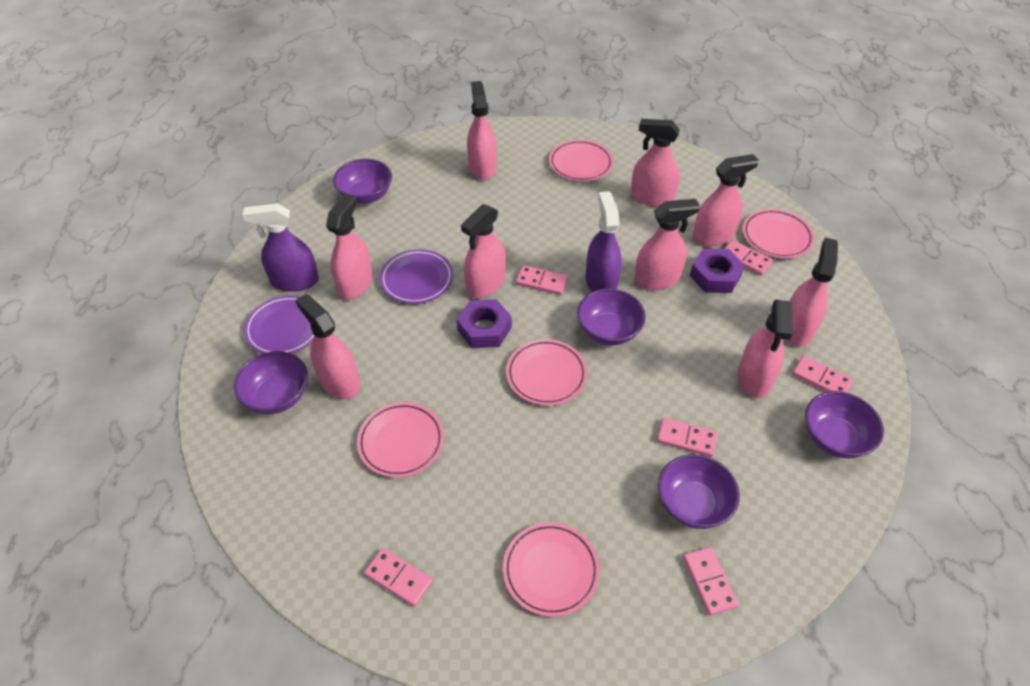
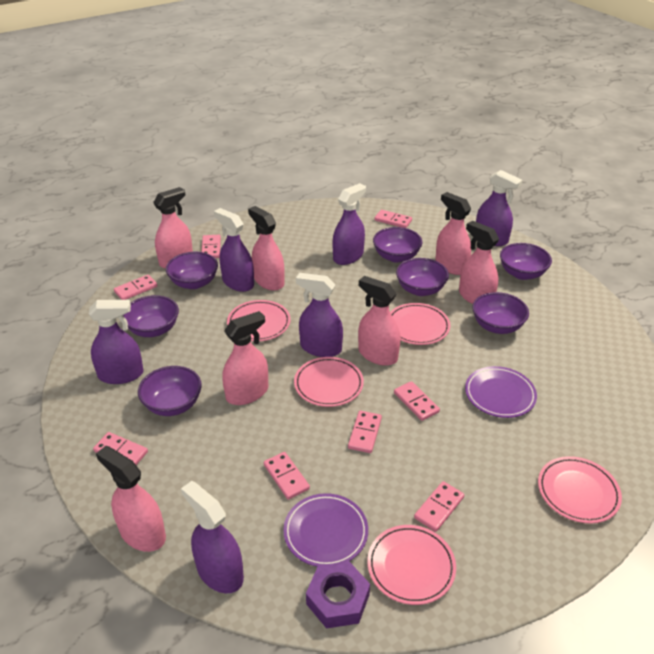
pink domino: [364,548,433,607] [516,265,568,295] [657,418,718,457] [683,547,739,615] [724,240,773,276] [792,356,853,393] = 6 -> [93,432,148,465] [114,275,157,300] [201,235,221,258] [264,452,310,500] [348,411,382,453] [374,210,412,228] [394,381,440,421] [414,481,464,532] = 8
pink spray bottle: [295,294,360,399] [326,194,373,300] [461,204,506,298] [467,81,497,180] [631,119,680,206] [634,199,700,290] [693,154,759,246] [738,300,793,398] [786,238,838,346] = 9 -> [96,446,166,552] [153,187,193,269] [222,311,268,405] [248,206,285,291] [358,276,401,366] [435,192,471,275] [459,221,499,304] = 7
purple bowl: [233,351,308,414] [333,159,392,204] [577,289,646,345] [658,454,740,529] [805,391,884,458] = 5 -> [123,295,179,337] [138,366,202,416] [166,252,218,289] [373,227,422,263] [396,258,449,296] [472,292,529,334] [500,243,552,280] = 7
purple nut: [457,299,512,348] [690,248,745,293] = 2 -> [306,561,370,629] = 1
purple spray bottle: [242,203,319,292] [586,191,622,292] = 2 -> [89,300,144,384] [181,481,244,593] [214,208,254,292] [296,273,343,357] [333,183,366,265] [476,170,523,246] = 6

